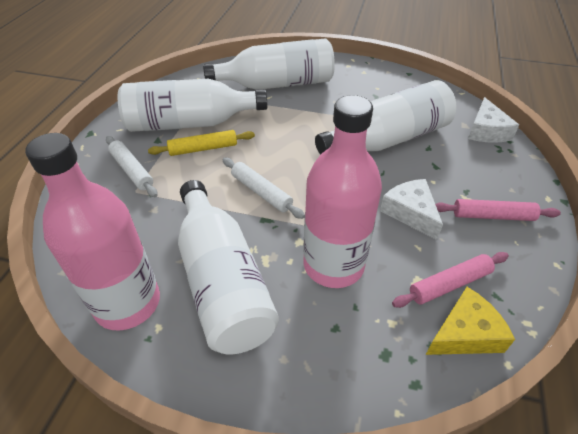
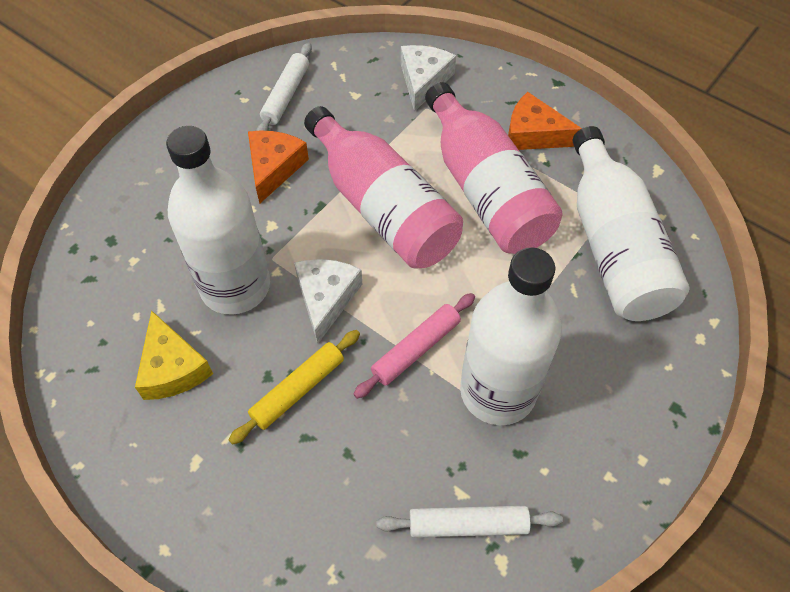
orange cheese: none = 0 -> [248,130,309,203] [508,92,582,150] = 2
pink rolling pin: [392,252,509,308] [435,199,561,221] = 2 -> [353,293,475,399] = 1
white bottle: [118,79,267,132] [178,180,279,354] [203,38,335,90] [315,80,456,155] = 4 -> [166,126,270,314] [460,248,562,425] [573,126,690,321] = 3

